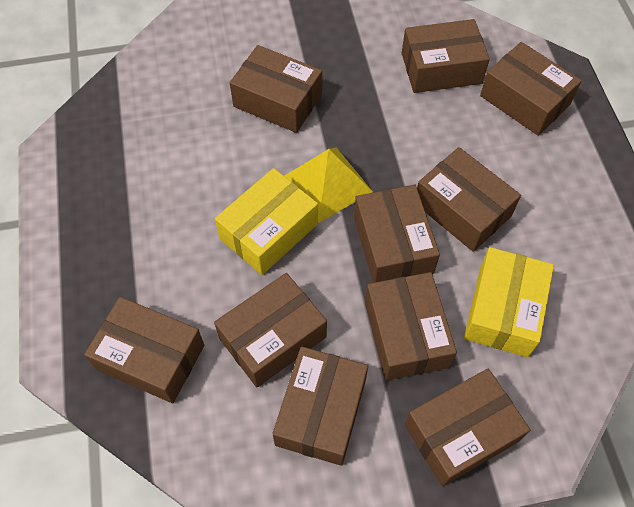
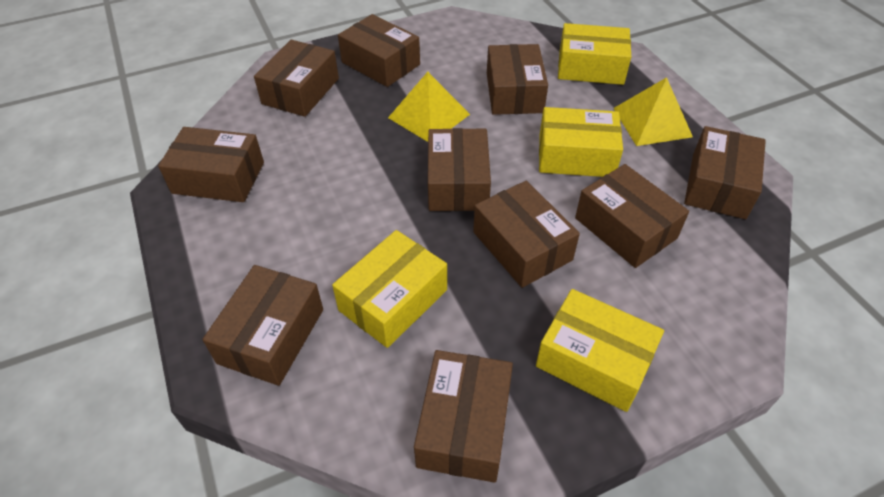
yellow box: [215,168,318,275] [464,247,554,357] = 2 -> [332,230,447,348] [536,289,664,412] [539,107,623,177] [558,23,631,85] = 4
yellow pyramid: [285,147,373,223] = 1 -> [388,72,470,142] [613,77,693,146] = 2

